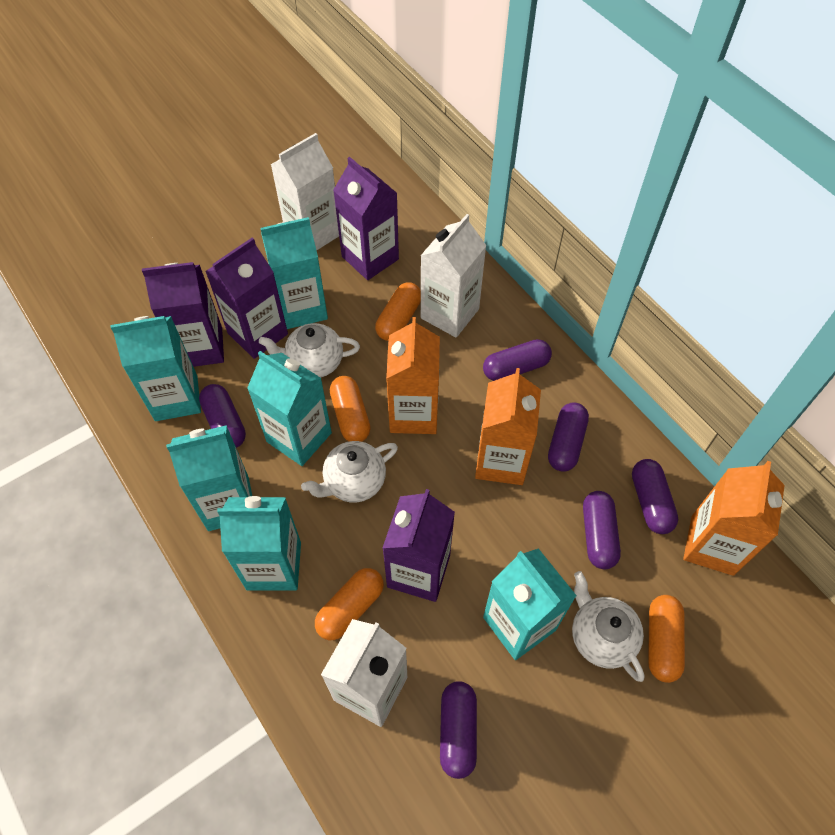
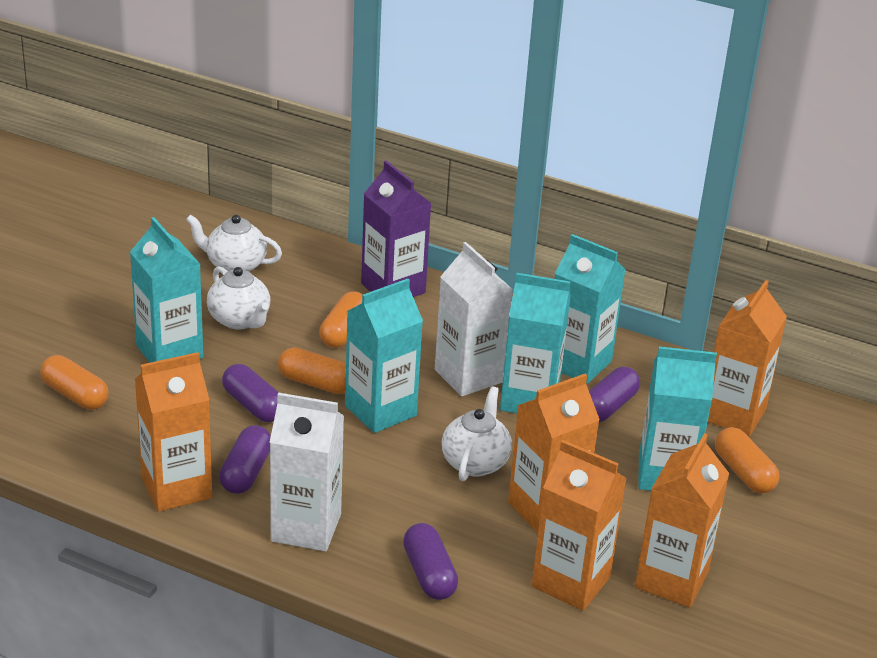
orange carton: [386,317,440,434] [475,368,541,485] [683,461,785,576] = 3 -> [135,352,212,512] [508,374,600,533] [532,440,627,611] [635,433,729,607] [708,280,787,436] = 5
purple capsule: [199,384,246,448] [440,681,477,779] [483,339,552,381] [548,402,589,472] [583,491,621,569] [632,459,678,534] = 6 -> [219,425,271,494] [222,364,279,422] [403,523,458,600] [589,367,640,422] = 4
purple carton: [142,262,224,367] [205,237,288,359] [333,157,399,280] [383,489,455,602] = 4 -> [361,160,432,297] = 1
turquoise carton: [110,316,201,421] [166,425,252,531] [217,496,301,590] [247,351,332,466] [261,217,328,329] [483,548,577,660] = 6 -> [130,217,203,363] [345,279,423,433] [500,273,571,414] [555,234,626,384] [638,346,717,491] = 5
white carton: [271,133,339,250] [321,619,407,727] [421,214,487,338] = 3 -> [270,393,344,552] [435,242,513,397] = 2

